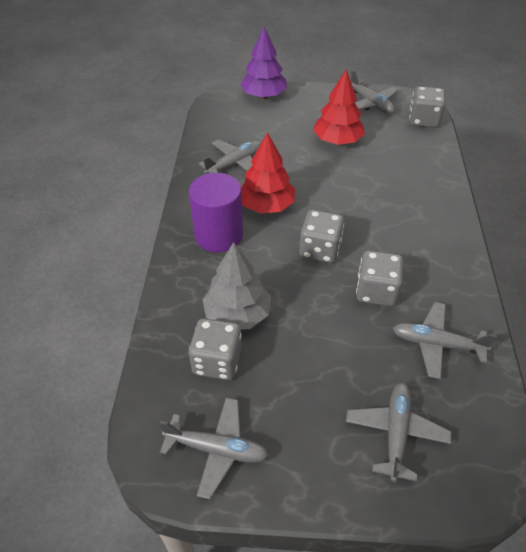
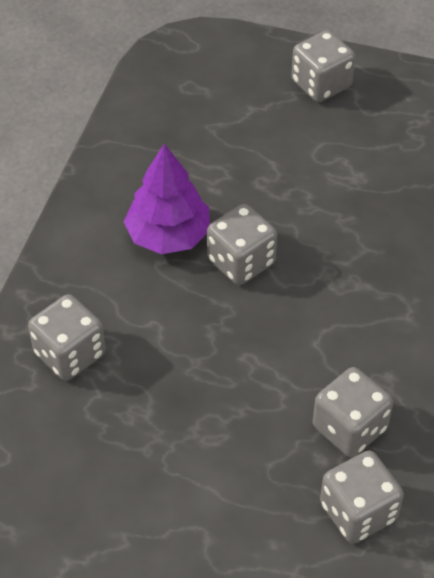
grey dice: [189,318,242,380] [299,210,344,263] [356,250,404,306] [409,86,445,128] = 4 -> [28,294,106,381] [207,204,277,285] [291,30,355,102] [313,367,393,457] [320,450,404,544] = 5
grey plane: [159,398,269,499] [199,139,261,174] [346,383,451,482] [351,70,398,114] [392,302,497,379] = 5 -> none = 0
grey tree: [202,242,271,329] = 1 -> none = 0
purple cylinder: [189,173,243,252] = 1 -> none = 0
red tree: [241,132,295,214] [313,69,365,145] = 2 -> none = 0

